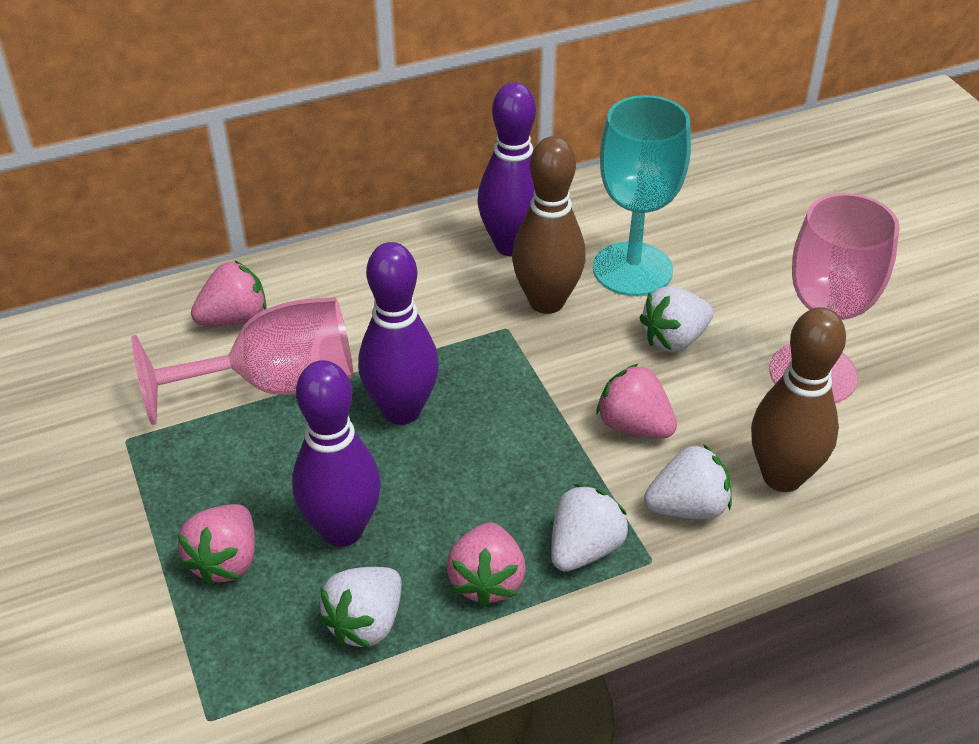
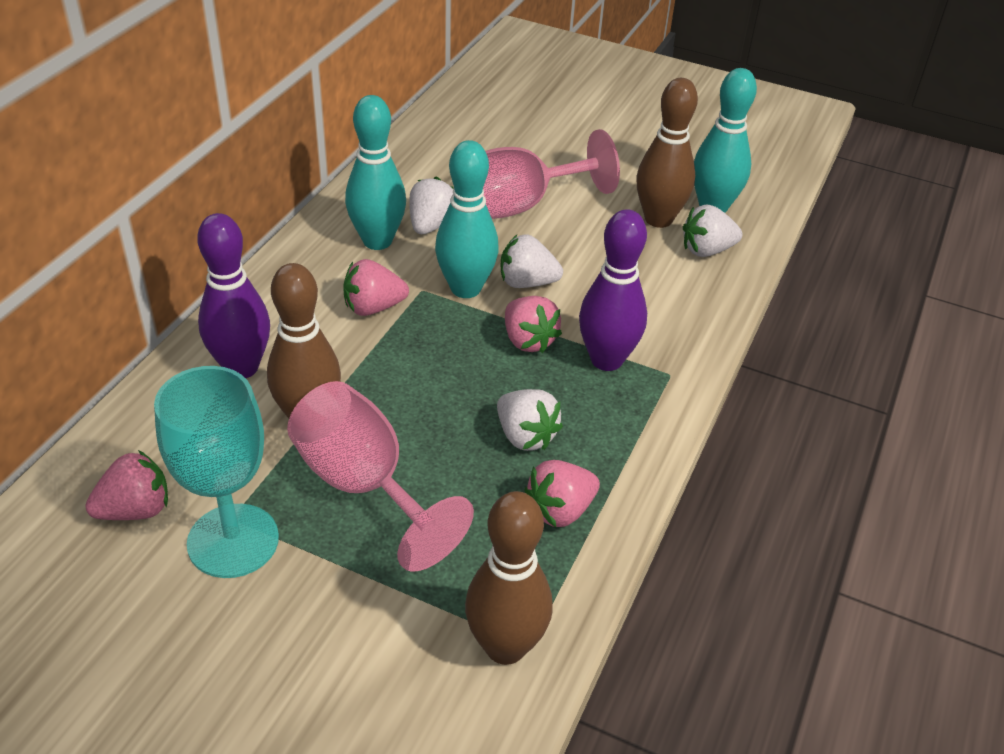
brown bowling pin: [512,136,586,314] [751,307,846,492] = 2 -> [267,263,341,418] [465,491,553,665] [636,78,698,228] = 3
purple bowling pin: [292,360,381,547] [358,242,439,425] [478,82,536,256] = 3 -> [197,213,270,378] [579,209,647,371] = 2
turquoise bowling pin: none = 0 -> [345,95,406,250] [435,140,499,298] [694,68,757,213] = 3

